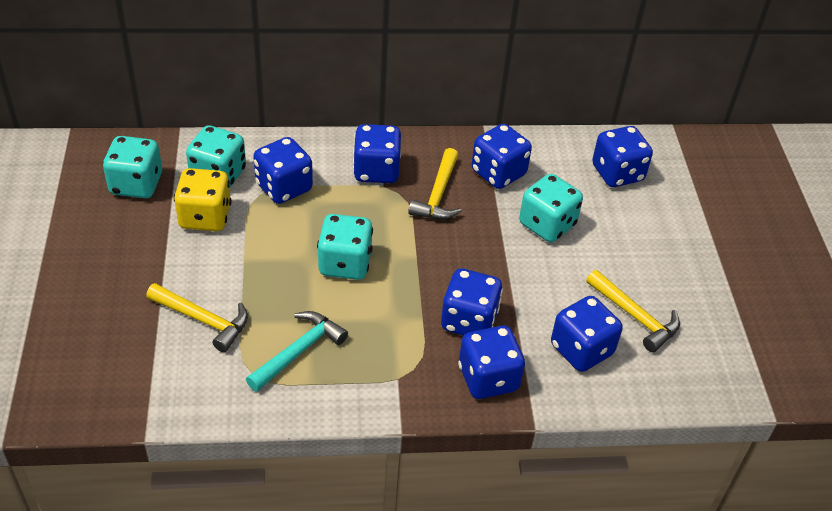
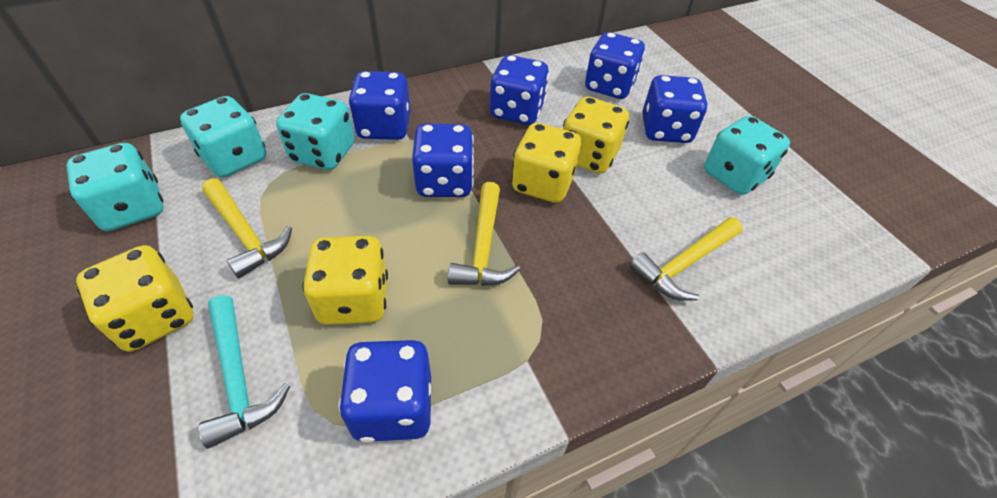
blue dice: [253,137,313,204] [353,124,401,183] [441,268,503,336] [458,326,525,399] [472,124,532,189] [551,296,623,372] [592,126,653,187] = 7 -> [339,340,431,443] [348,71,410,140] [412,124,474,197] [490,55,549,125] [585,32,645,99] [643,75,708,143] = 6
yellow dice: [174,168,231,231] = 1 -> [76,245,194,352] [302,236,388,325] [512,123,581,203] [563,97,629,174] = 4

